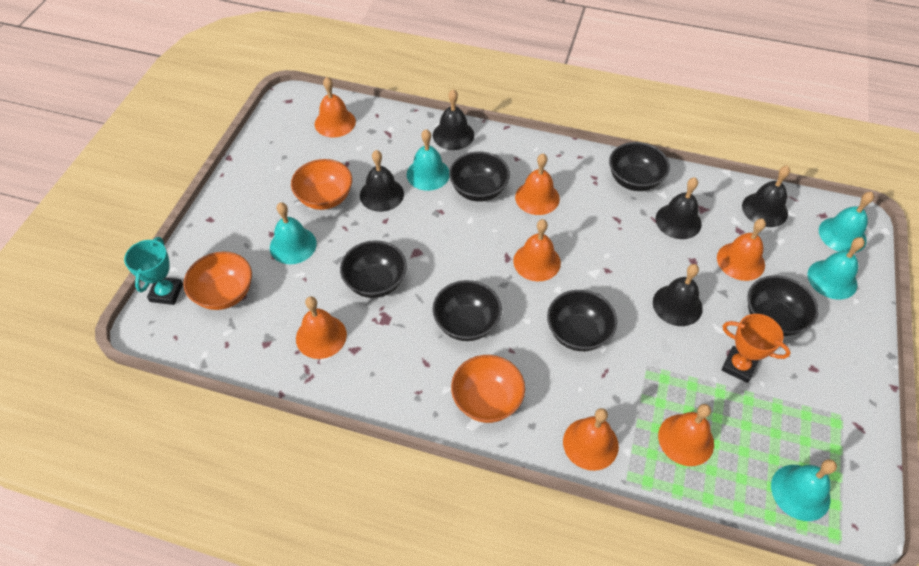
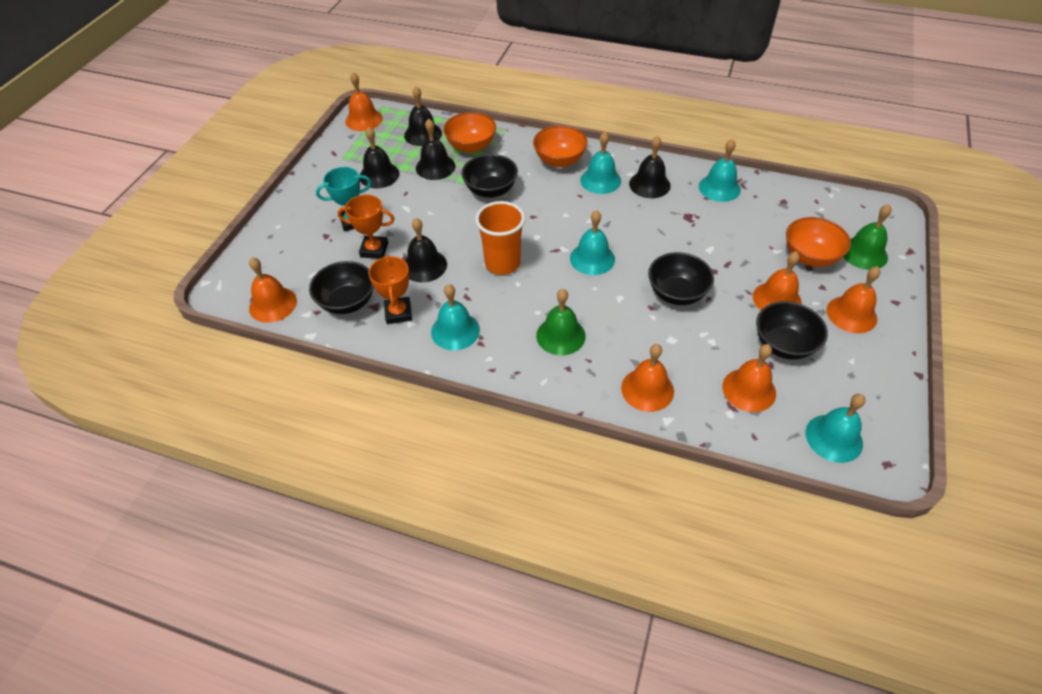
black bowl: [340,240,407,298] [432,280,502,341] [449,152,510,202] [547,290,617,351] [609,142,670,191] [748,275,819,336] = 6 -> [309,261,374,314] [461,154,518,198] [648,252,714,305] [756,301,828,360] = 4
green bell: none = 0 -> [536,289,586,355] [843,204,892,270] = 2
orange bell: [296,296,347,359] [315,77,356,138] [513,219,561,281] [515,154,560,215] [563,408,619,471] [658,404,714,466] [717,219,766,281] = 7 -> [249,257,297,323] [345,72,383,131] [621,344,674,412] [722,344,776,412] [753,251,802,310] [827,266,881,333] = 6
orange cup: none = 0 -> [475,201,525,275] = 1
orange trophy: [721,314,791,383] = 1 -> [338,195,395,259] [368,255,412,324] = 2

